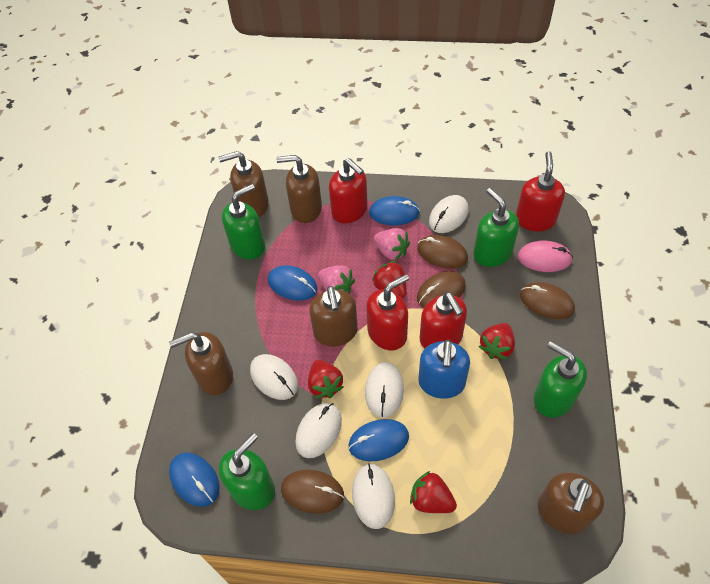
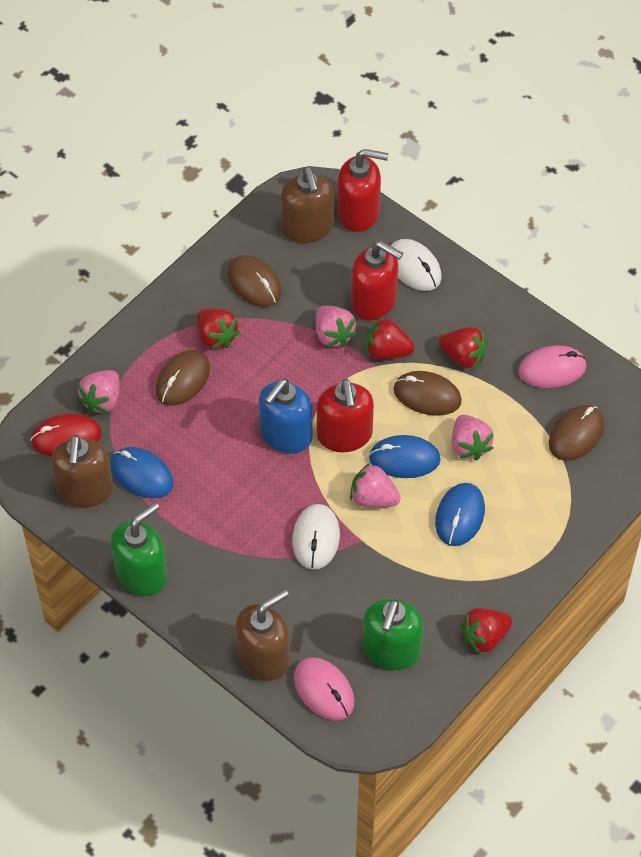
blue mouse: [169,453,220,507] [268,265,317,301] [348,419,409,461] [369,196,420,226] = 4 -> [111,447,174,499] [369,435,441,478] [435,483,485,546] = 3
brown soap dispenser: [169,332,233,395] [219,151,269,217] [276,155,322,223] [309,286,358,346] [538,472,604,534] = 5 -> [51,435,113,508] [236,589,290,681] [281,167,334,243] = 3
green soap dispenser: [219,433,275,510] [222,184,265,259] [473,188,519,267] [534,341,587,418] = 4 -> [111,502,168,596] [363,599,424,670] = 2
pink mouse: [518,241,573,272] = 1 -> [294,657,354,721] [518,345,587,388] = 2
pink strawberry: [318,265,355,294] [374,228,410,260] = 2 -> [77,370,120,413] [316,306,357,347] [350,463,401,508] [452,415,494,461] = 4
red mouse: none = 0 -> [30,413,102,456] = 1
red soap dispenser: [329,158,368,224] [366,274,409,350] [420,292,467,348] [516,151,565,231] = 4 -> [317,379,374,452] [338,149,389,232] [351,241,403,321] = 3
white mouse: [250,354,298,400] [295,403,342,458] [352,463,395,529] [365,362,404,418] [429,195,469,233] = 5 -> [292,504,340,570] [391,239,442,291] = 2

